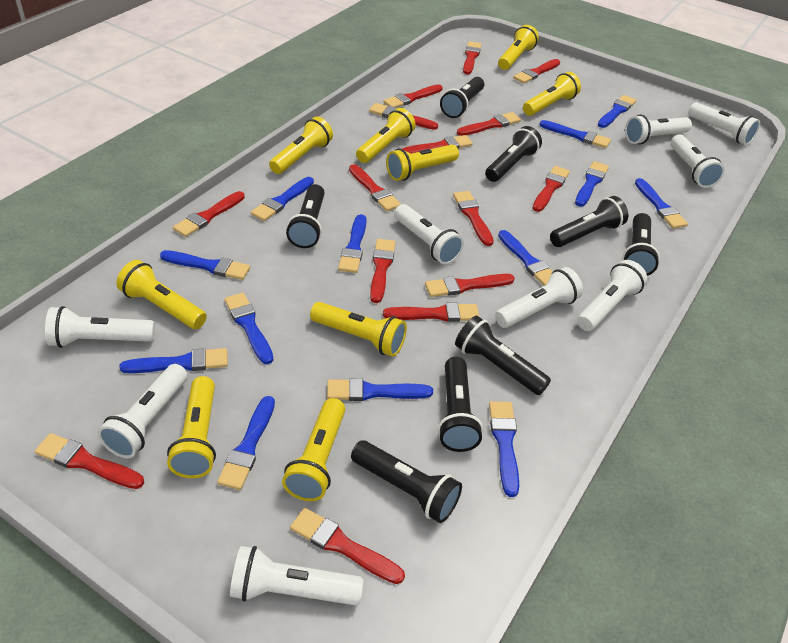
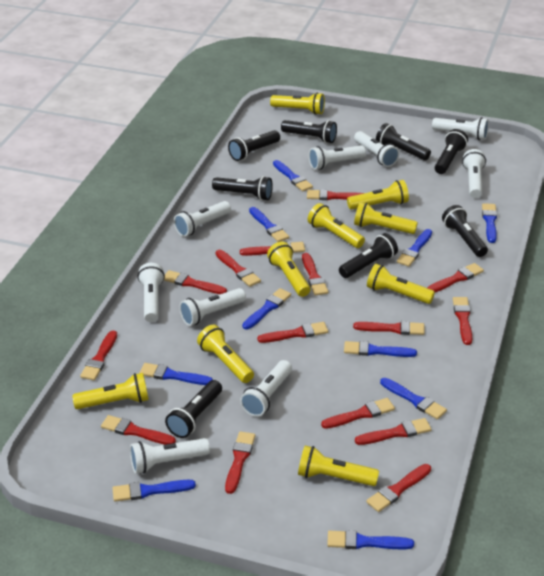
blue brush: [119,348,228,373] [160,250,250,280] [217,396,275,490] [224,293,273,364] [251,177,314,221] [327,378,433,401] [338,214,367,273] [489,401,519,497] [498,230,553,286] [539,120,611,148] [575,161,609,207] [598,95,636,128] [635,178,688,229] = 13 -> [113,480,196,502] [140,363,213,385] [242,288,291,330] [249,207,289,242] [273,160,313,191] [327,530,414,549] [344,341,417,357] [380,378,447,419] [397,229,432,267] [482,203,497,243] = 10

